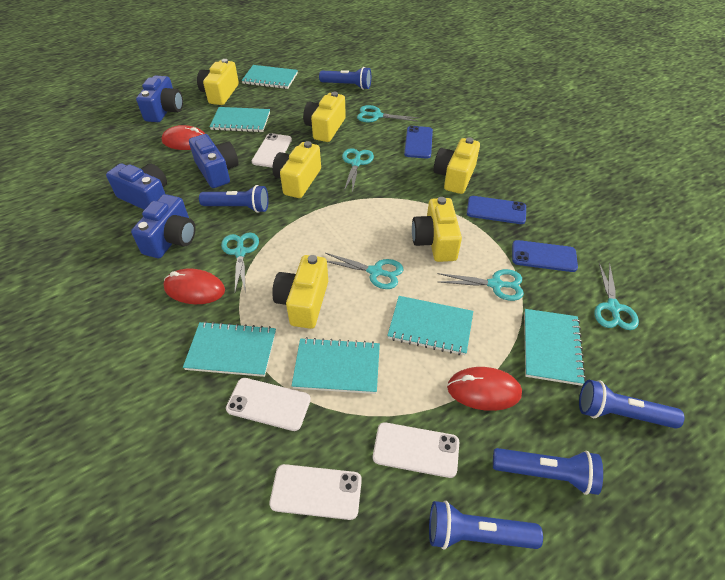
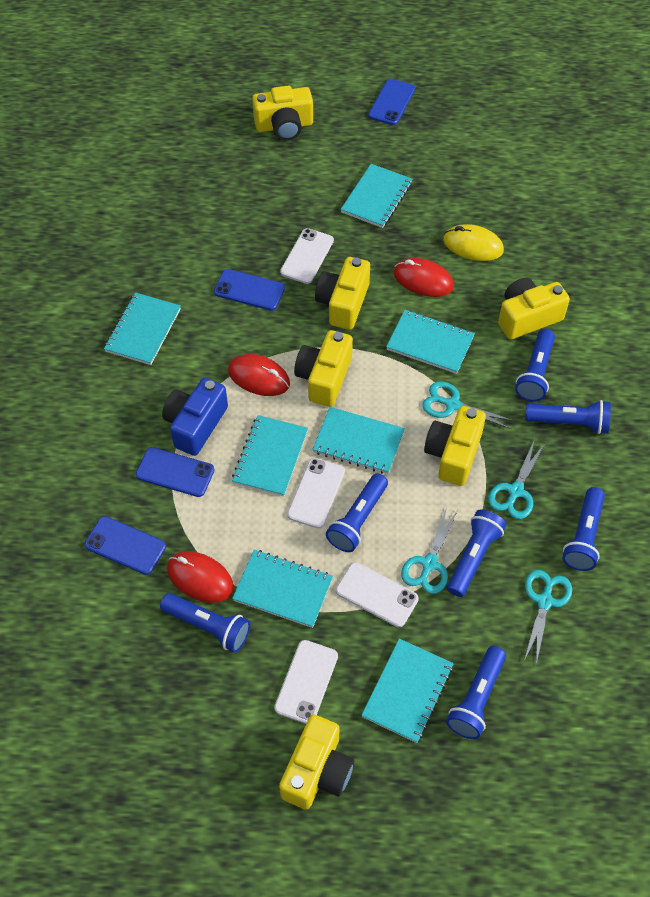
blue camera: [106,163,167,210] [131,194,195,258] [136,75,183,122] [189,134,239,188] = 4 -> [162,378,228,456] = 1
blue flashlight: [199,185,269,213] [319,67,371,90] [429,501,543,550] [493,448,603,495] [579,380,684,429] = 5 -> [160,593,251,653] [326,473,388,552] [446,646,506,739] [447,509,506,597] [515,329,555,402] [525,400,611,434] [562,487,605,571] = 7
blue phone: [404,126,433,159] [467,196,526,224] [512,240,578,272] = 3 -> [84,516,166,575] [136,447,214,497] [214,269,285,311] [368,79,415,125] = 4
turquoise notebook: [183,321,276,377] [209,107,270,132] [241,65,298,89] [292,337,380,394] [387,296,473,355] [524,309,586,386] = 6 -> [104,292,181,365] [232,415,308,496] [232,550,333,628] [312,407,405,474] [341,164,413,228] [361,638,454,743] [386,310,475,374] = 7
turquoise scissors: [221,233,259,294] [325,253,403,289] [342,148,374,193] [357,105,419,122] [438,269,524,301] [595,263,639,330] = 6 -> [401,507,458,594] [422,381,514,429] [488,439,545,519] [524,570,572,664] = 4
yellow mouse: none = 0 -> [443,224,504,261] = 1

